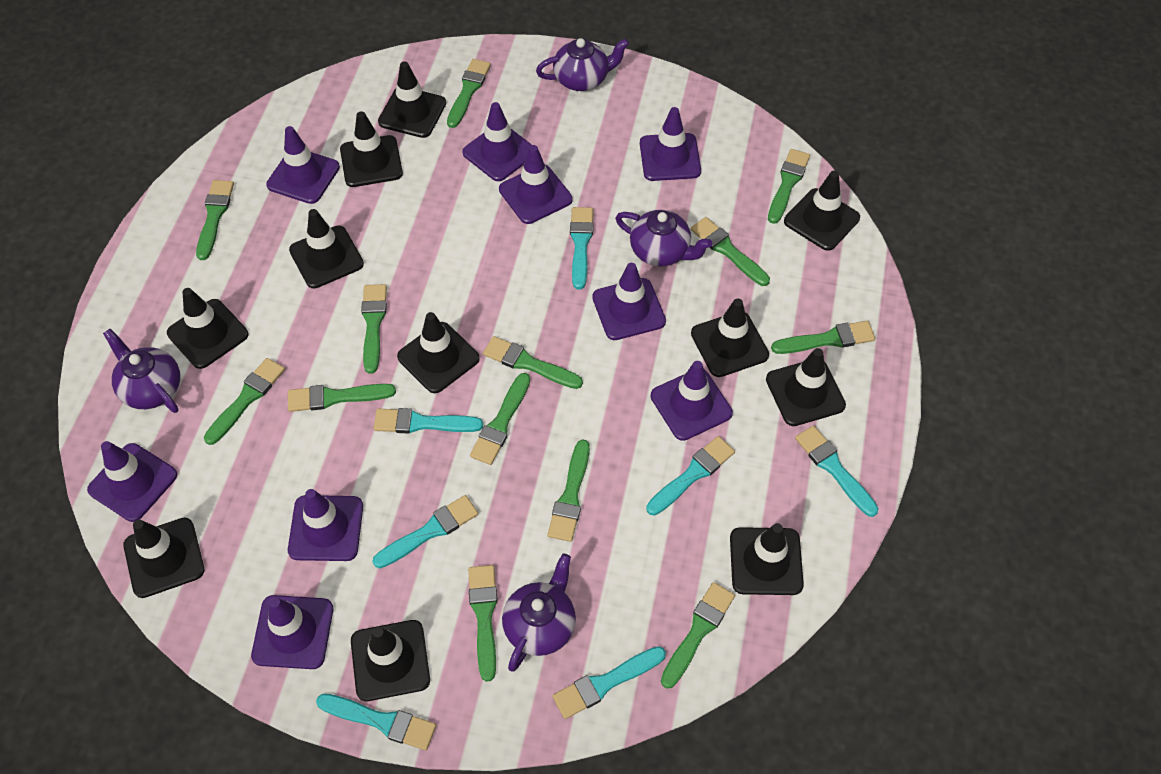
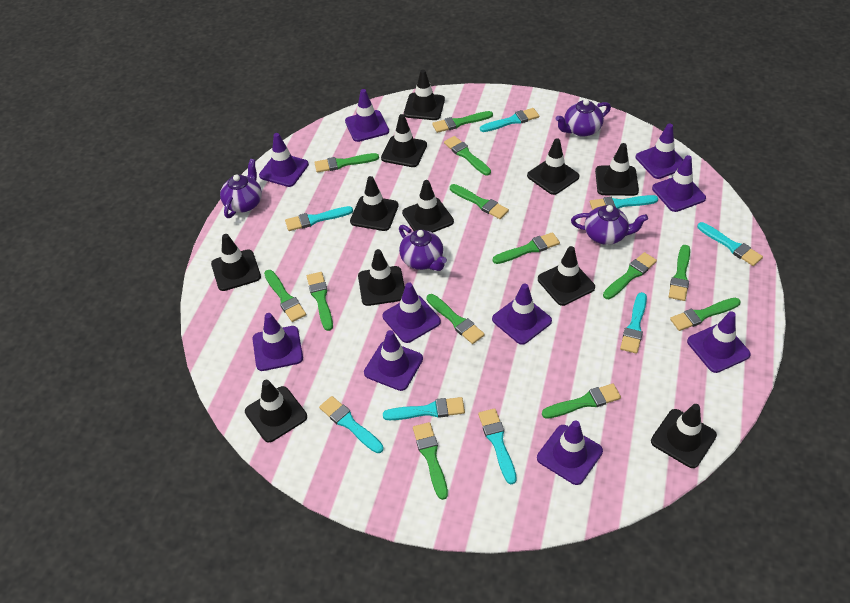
purple traffic cone: [87,441,177,522] [251,595,333,669] [266,126,340,204] [288,489,363,561] [462,102,532,181] [499,145,573,224] [592,263,666,340] [640,107,701,181] [651,361,733,441] = 9 -> [252,313,303,371] [259,133,309,187] [345,89,389,142] [364,330,423,391] [382,282,441,343] [492,283,552,345] [537,420,603,485] [636,123,684,179] [652,155,706,212] [687,311,751,373] = 10
turquoise brush: [316,694,436,750] [372,495,478,568] [374,408,483,434] [552,646,666,719] [570,207,593,290] [646,436,735,515] [795,425,879,517] = 7 -> [285,206,353,231] [319,396,384,453] [383,397,465,420] [478,408,517,484] [480,108,539,132] [590,195,658,210] [620,292,647,354] [697,222,763,266] = 8

